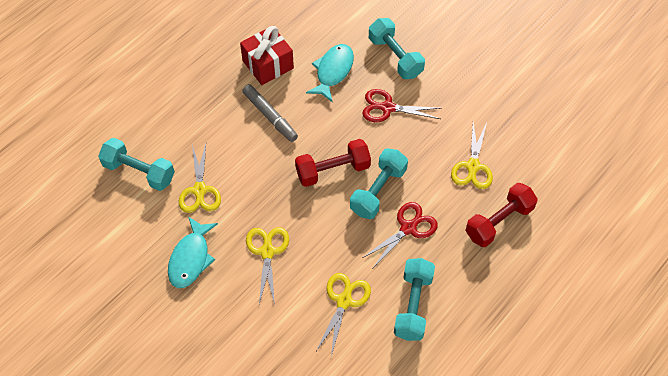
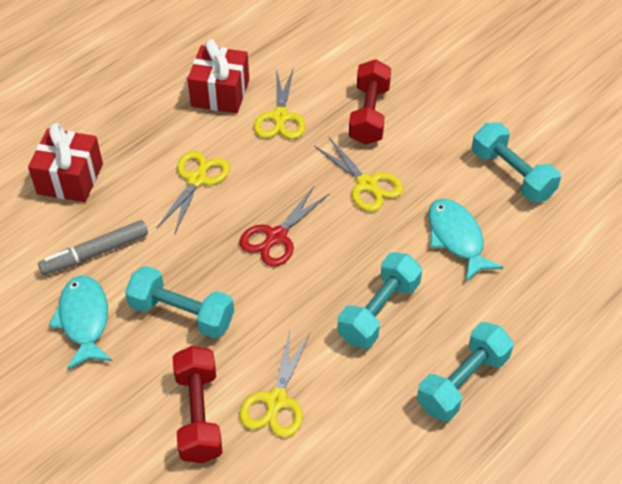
red gift: [240,26,294,85] = 1 -> [28,123,103,202] [187,39,249,114] = 2
red scissors: [362,89,441,122] [362,202,438,268] = 2 -> [239,186,330,267] = 1

